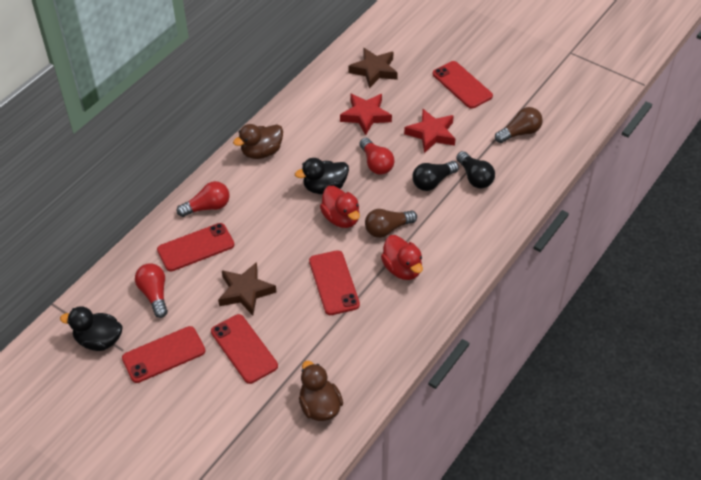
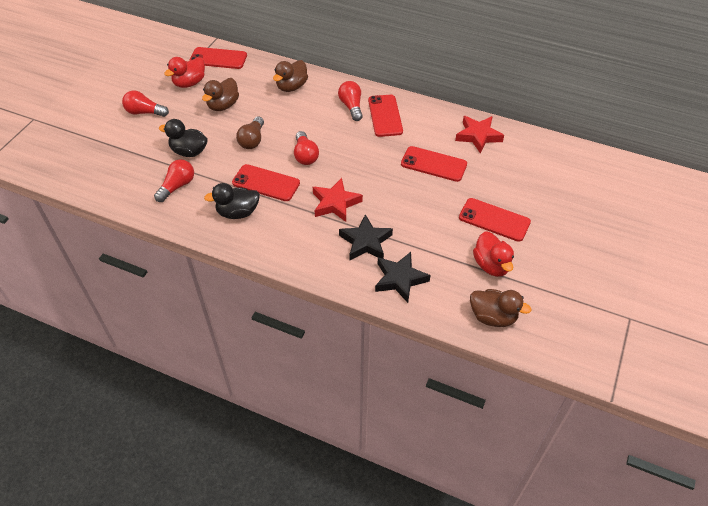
black light bulb: [412,161,459,191] [456,151,495,189] = 2 -> none = 0
black star: none = 0 -> [339,214,393,260] [375,252,431,303] = 2
brown duck: [233,124,283,159] [299,361,343,421] = 2 -> [202,78,239,111] [273,60,308,92] [470,289,532,327] = 3
brown light bulb: [365,209,417,238] [495,107,543,143] = 2 -> [236,116,264,149] = 1
brown star: [218,262,276,315] [348,48,398,88] = 2 -> none = 0
red light bulb: [135,263,168,318] [177,181,229,217] [359,138,395,175] = 3 -> [122,90,169,117] [154,159,194,202] [294,131,319,165] [338,81,363,121] = 4

